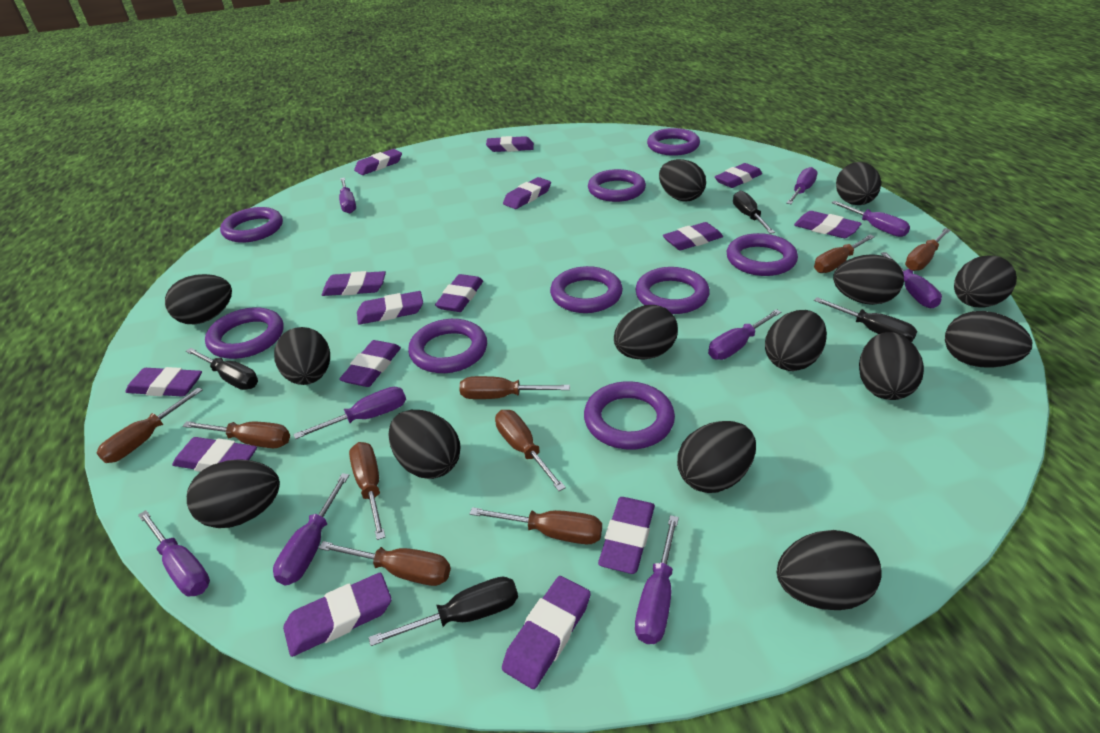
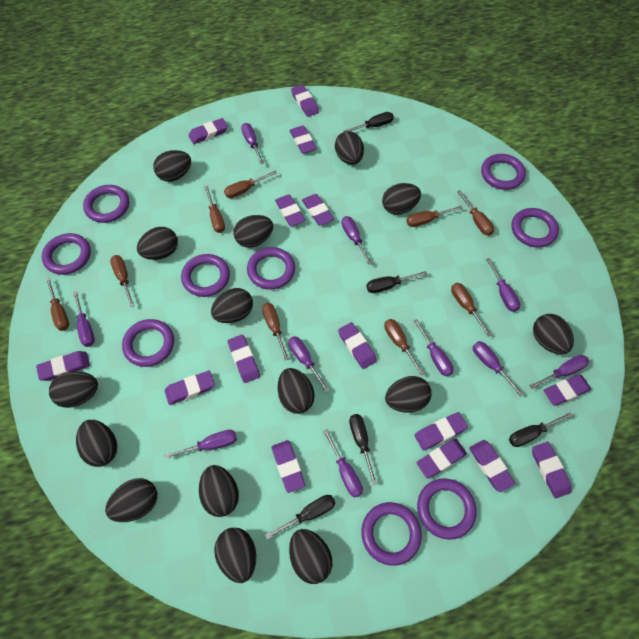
black egg: [165,274,232,324] [187,459,280,528] [274,327,330,385] [388,410,461,479] [614,305,678,360] [659,159,706,202] [677,421,756,493] [765,310,827,371] [777,530,882,610] [833,254,904,305] [836,162,881,205] [859,332,924,400] [945,311,1032,368] [954,255,1017,308] = 14 -> [49,371,98,408] [76,420,117,467] [105,478,157,522] [137,227,178,260] [153,150,191,182] [199,465,239,517] [211,288,253,323] [214,528,256,583] [233,215,273,248] [278,368,315,414] [289,529,332,584] [335,131,364,165] [382,183,421,215] [385,376,431,413] [533,314,574,355] = 15
black screwdriver: [186,348,258,390] [369,577,518,646] [733,191,775,234] [814,297,917,342] = 4 -> [265,495,335,539] [344,112,394,132] [349,414,377,485] [367,271,427,293] [509,412,573,447] = 5
purple screwdriver: [138,510,210,597] [273,473,349,585] [293,387,406,439] [339,178,356,213] [635,515,679,644] [708,309,781,360] [786,167,818,204] [831,201,910,237] [881,252,942,308] = 9 -> [73,291,95,347] [165,430,237,459] [241,123,264,164] [288,336,329,392] [323,429,363,497] [341,216,372,265] [414,319,454,376] [473,341,524,396] [486,258,520,312] [529,355,589,389] = 10

